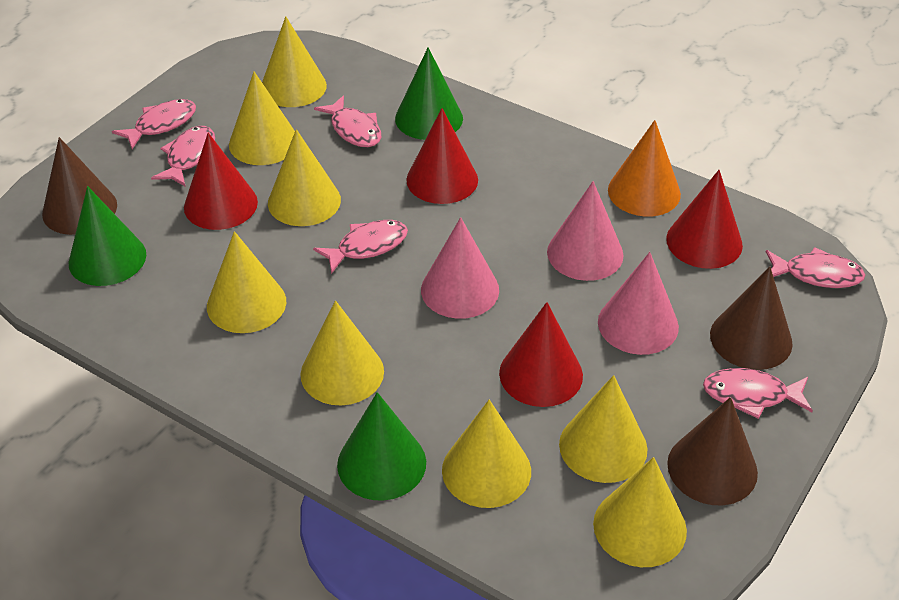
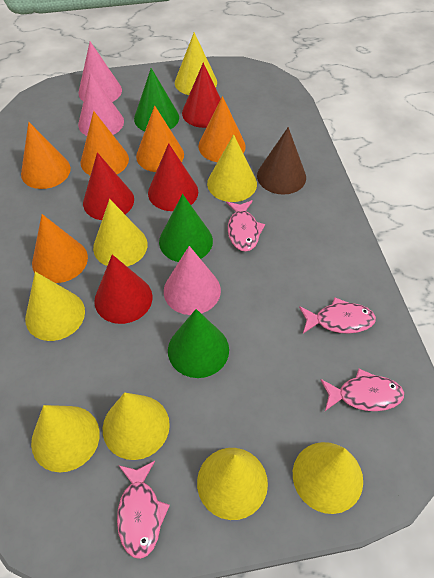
brown cone: [42,137,117,235] [667,397,758,505] [710,266,793,370] = 3 -> [257,127,306,195] = 1
orange cone: [608,120,681,217] = 1 -> [21,122,71,189] [32,214,88,283] [80,111,129,176] [136,106,184,172] [198,96,246,162] = 5
pink fish: [112,99,196,149] [151,126,215,187] [313,220,408,274] [314,96,381,147] [703,368,813,419] [766,247,865,288] = 6 -> [117,461,170,559] [226,200,265,252] [299,297,376,334] [320,369,404,411] = 4

